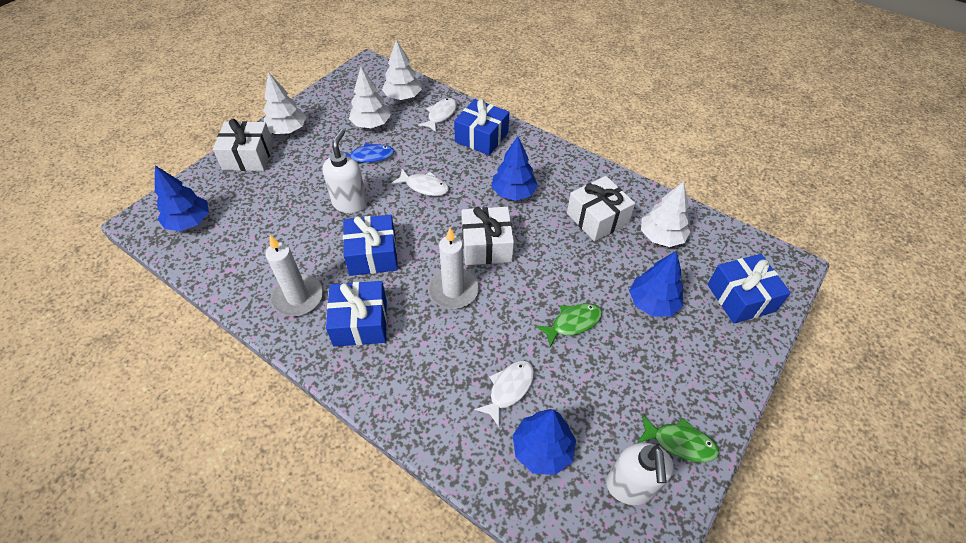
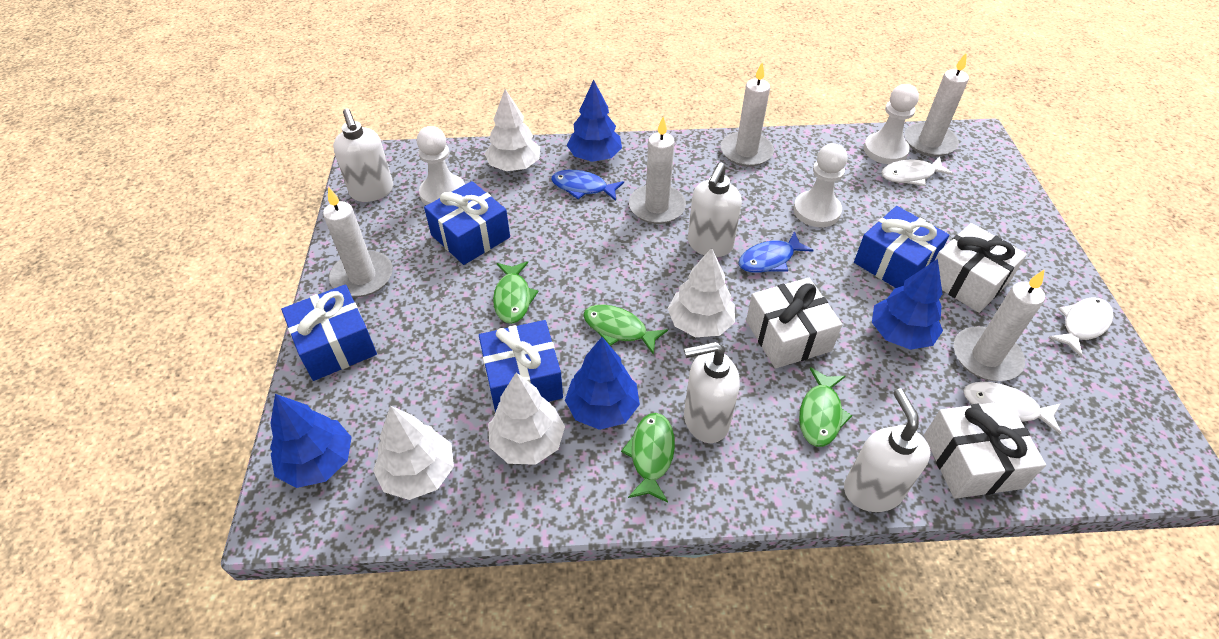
blue fish: [342,143,394,163] = 1 -> [551,170,624,201] [738,231,814,273] = 2
green fish: [536,303,602,347] [637,414,719,462] = 2 -> [493,261,539,324] [583,305,668,355] [621,413,675,503] [799,367,852,447] = 4
white candle: [265,235,323,317] [428,228,479,309] = 2 -> [323,187,393,297] [629,117,686,224] [721,62,774,167] [904,53,969,157] [954,270,1045,381] = 5
white pawn: none = 0 -> [417,126,465,205] [793,143,848,227] [864,84,919,164] = 3
white soap dispenser: [322,129,367,213] [606,442,673,505] = 2 -> [333,109,393,202] [684,342,740,443] [688,162,742,257] [844,388,930,512] = 4

